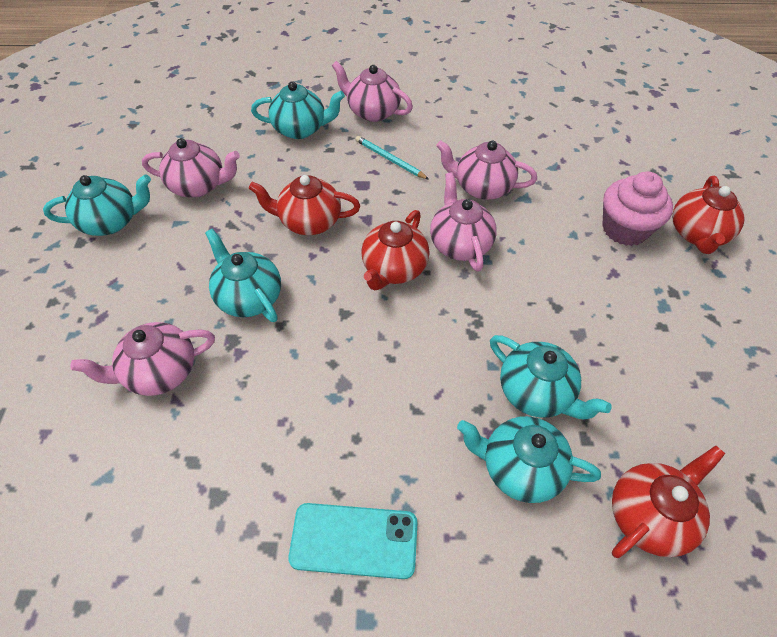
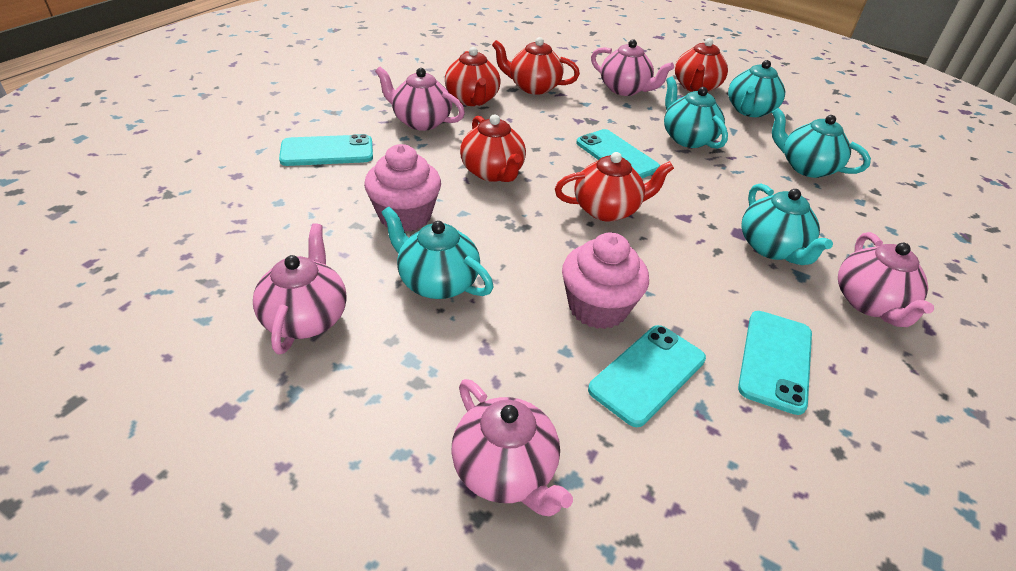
pink cupcake: [602,172,673,246] = 1 -> [364,144,441,232] [562,232,649,329] = 2
red teapot: [249,175,360,235] [361,210,429,290] [612,446,725,558] [672,176,745,254] = 4 -> [445,47,501,106] [460,114,526,182] [492,37,580,95] [555,152,674,222] [675,38,728,92] = 5
turquoise pencil: [355,136,429,180] = 1 -> none = 0
turquoise phone: [288,503,418,579] = 1 -> [279,134,373,166] [576,129,660,178] [588,325,706,427] [738,311,812,415] = 4

